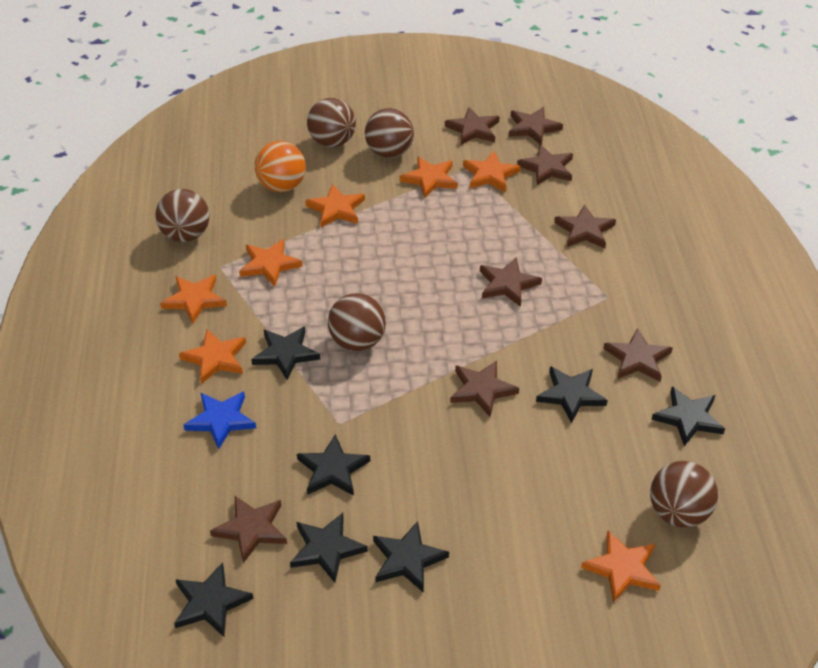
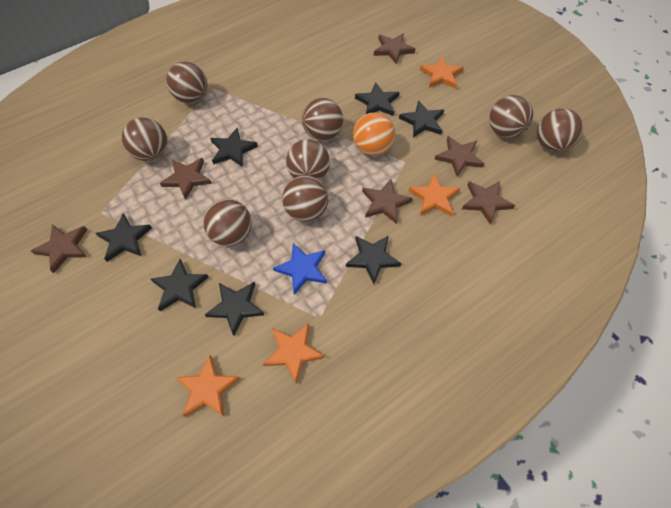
brown ball: [156,189,209,242] [307,98,356,147] [328,293,386,351] [365,108,414,158] [650,461,718,527] = 5 -> [122,117,168,161] [166,61,208,103] [203,199,252,246] [282,175,328,222] [286,139,330,180] [302,98,343,141] [489,95,533,138] [537,108,583,152] = 8
brown star: [210,496,287,563] [445,107,500,145] [450,360,519,417] [480,258,542,307] [509,107,563,145] [517,145,573,185] [554,204,616,248] [603,328,673,382] = 8 -> [31,225,88,273] [160,158,212,200] [362,179,413,224] [374,33,415,65] [434,136,485,176] [462,181,515,225] = 6
orange star: [160,275,227,324] [179,329,246,384] [239,239,303,286] [305,184,365,227] [400,156,458,198] [463,151,521,192] [581,531,661,603] = 7 -> [176,355,240,417] [263,324,325,384] [409,173,460,216] [420,56,464,89] = 4

